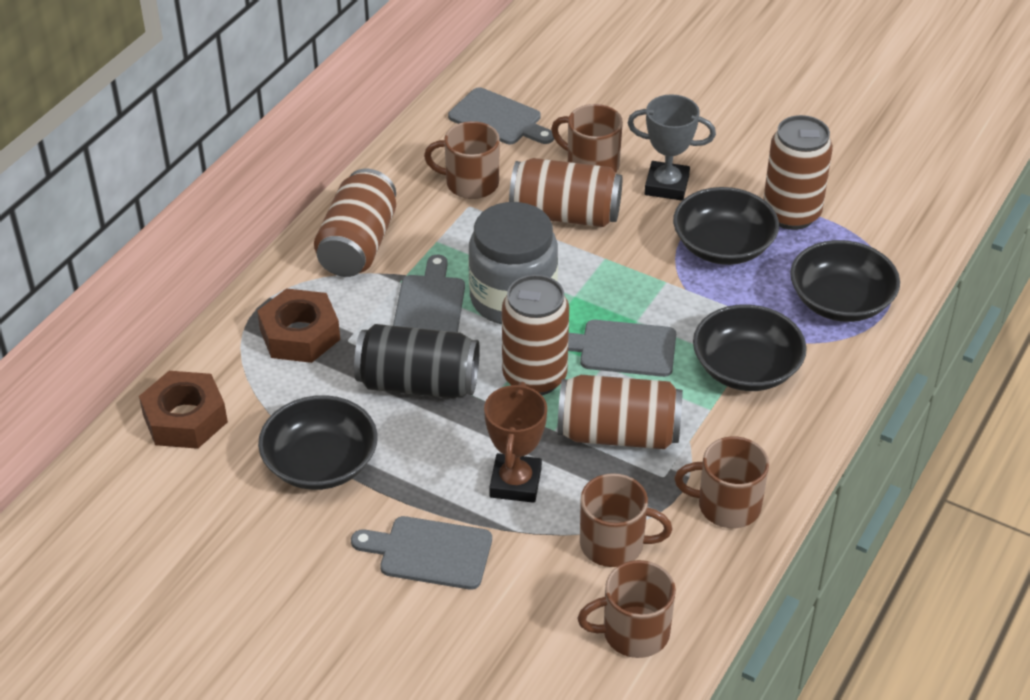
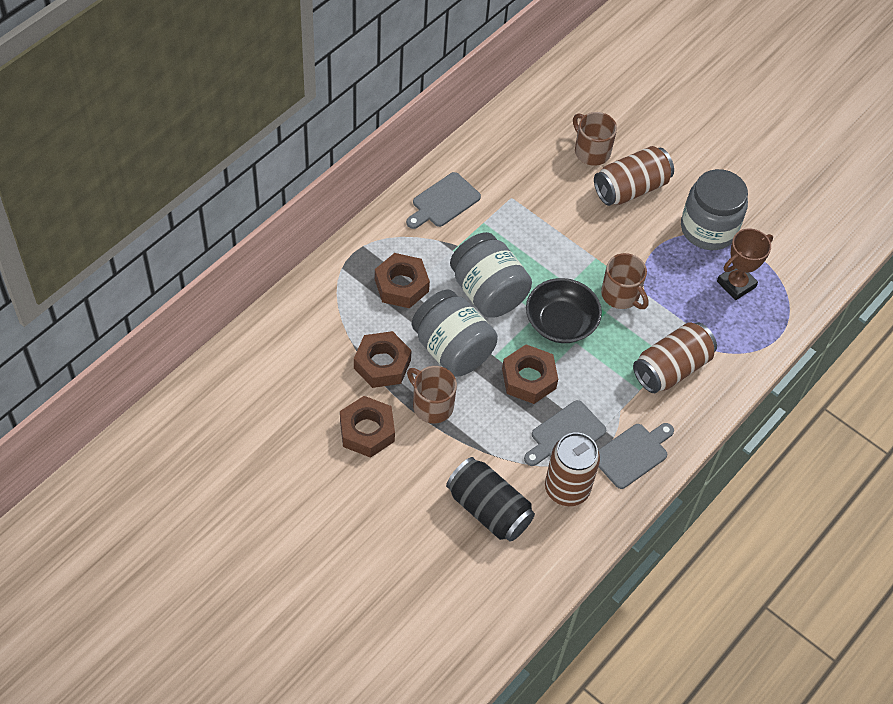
black bowl: [258,395,378,490] [673,187,779,265] [693,304,807,391] [790,240,900,322] = 4 -> [526,278,602,343] = 1
brown can: [314,169,396,277] [502,275,569,395] [509,158,622,227] [557,375,683,449] [763,115,833,230] = 5 -> [545,432,600,506] [594,146,674,206] [633,322,717,393] = 3
brown mug: [424,121,500,199] [551,104,623,173] [577,560,676,658] [580,473,672,567] [674,437,769,528] = 5 -> [407,366,457,423] [573,112,617,166] [601,253,649,309] = 3
brown nut: [139,371,228,449] [257,288,340,363] = 2 -> [340,396,395,458] [354,331,412,388] [375,253,430,308] [502,344,558,404] = 4
grey cutting board: [351,516,492,589] [393,255,465,332] [448,87,554,144] [568,320,676,377] = 4 -> [406,172,481,229] [524,400,606,466] [598,423,674,489] = 3
grey jar: [468,202,558,324] = 1 -> [412,290,498,377] [450,232,532,318] [681,169,748,250] = 3
grey trophy: [628,94,716,200] = 1 -> none = 0

